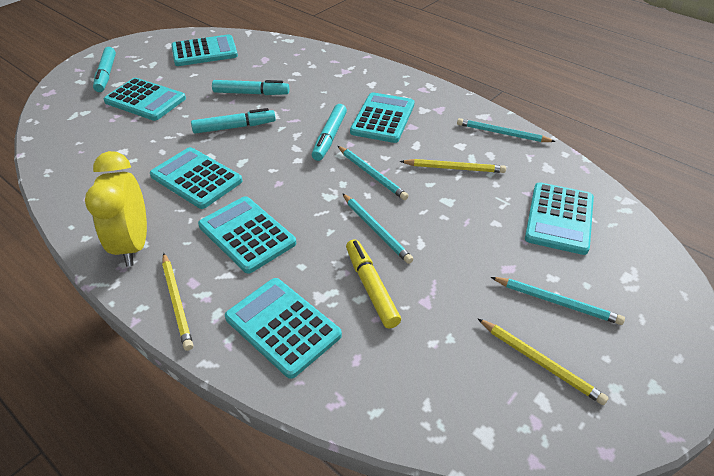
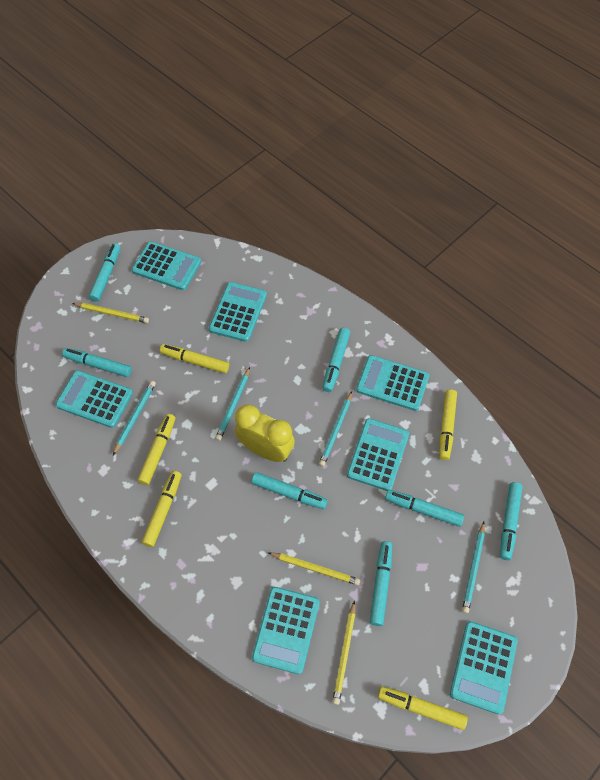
turquoise marker: [93,47,116,92] [191,108,276,134] [212,80,289,95] [312,104,347,161] = 4 -> [62,348,132,377] [89,243,120,302] [251,472,328,509] [323,328,350,392] [370,541,392,626] [385,490,464,527] [500,482,523,560] = 7
yellow marker: [346,239,401,329] = 1 -> [138,414,176,485] [142,471,182,547] [160,344,229,373] [378,686,468,730] [439,389,457,460] = 5

